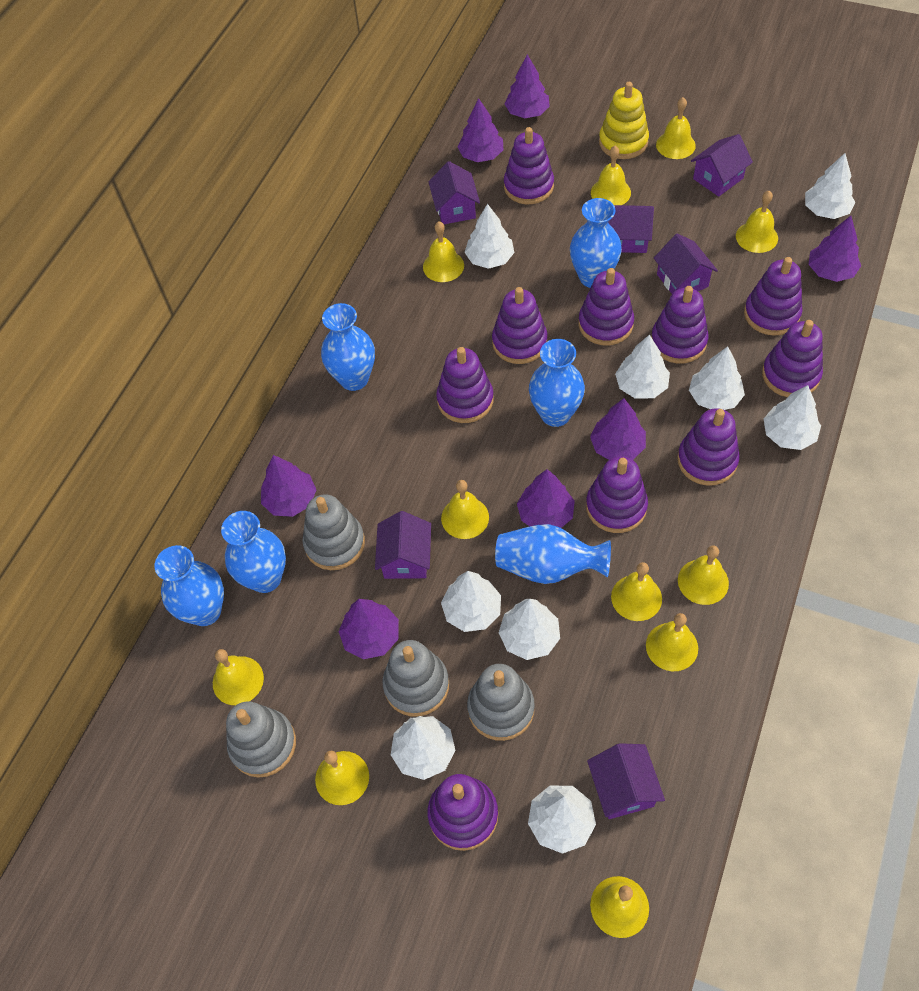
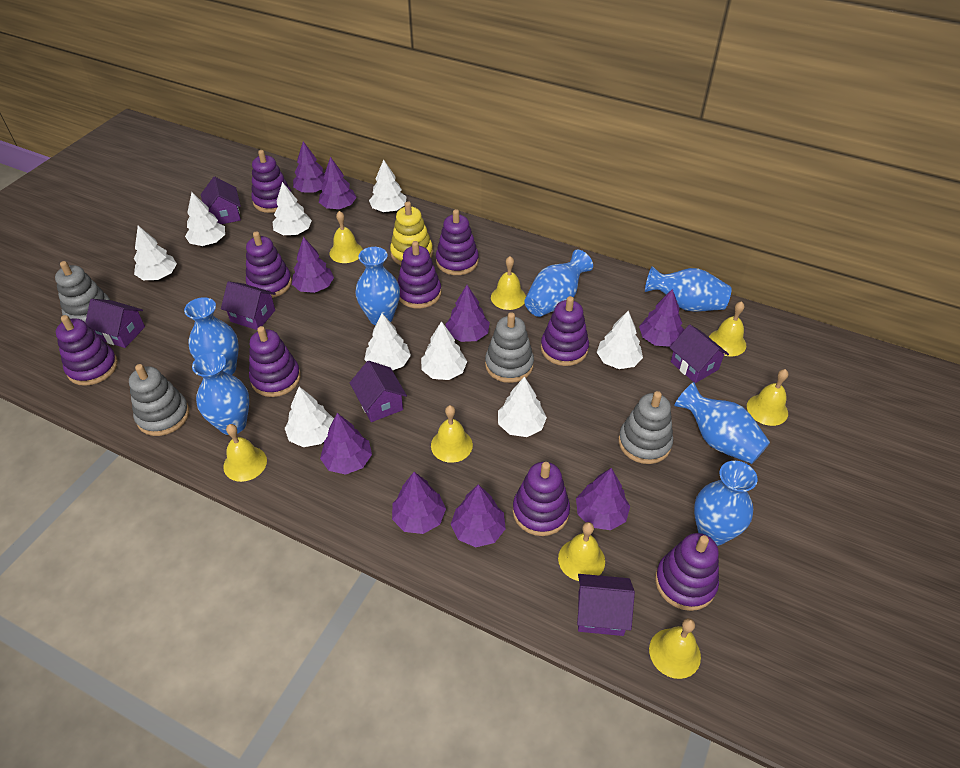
blue vase: [155,545,224,626] [221,511,286,593] [321,303,375,391] [495,524,611,584] [529,339,585,427] [570,198,622,288] = 6 -> [184,297,239,375] [192,352,249,435] [355,247,400,325] [524,250,593,317] [645,266,732,312] [674,382,770,464] [694,461,758,546] = 7
purple stacking toy: [427,774,498,851] [436,347,494,423] [492,287,547,364] [504,127,554,204] [578,268,634,346] [586,456,648,533] [651,286,709,364] [677,408,740,486] [744,257,802,336] [762,320,823,397] = 10 -> [56,315,118,386] [246,231,292,298] [249,326,301,397] [251,150,291,213] [398,241,441,308] [436,209,479,275] [513,462,570,536] [541,296,589,366] [655,533,719,611] = 9
purple tree: [261,455,316,517] [338,599,399,659] [457,98,503,162] [505,54,550,118] [517,469,575,528] [590,398,646,460] [808,216,861,282] = 7 -> [292,237,334,293] [293,141,325,193] [319,157,357,209] [320,413,372,475] [392,472,446,534] [445,285,490,342] [451,484,506,547] [576,468,630,530] [639,289,684,347] = 9
yellow bell: [213,649,264,705] [315,751,369,805] [423,221,464,282] [441,480,489,539] [590,876,649,938] [591,146,631,205] [611,562,662,621] [646,613,698,671] [656,97,696,159] [678,545,729,605] [736,191,778,253] = 11 -> [223,424,267,482] [329,211,363,263] [431,405,473,463] [491,256,526,310] [558,522,605,581] [649,618,701,679] [709,301,746,356] [747,369,789,426] = 8

